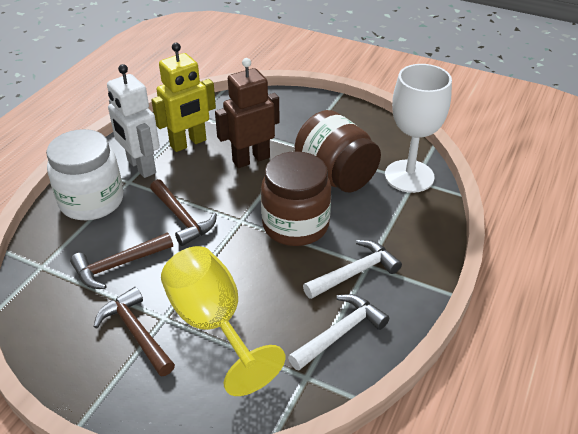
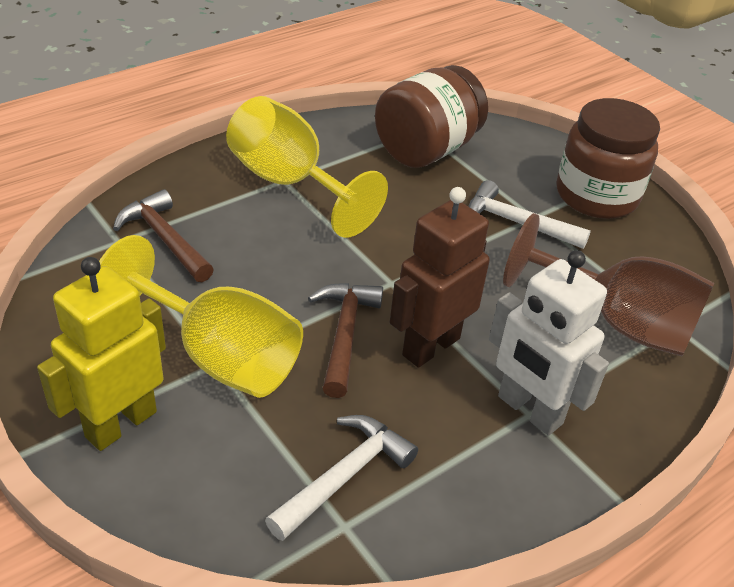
brown goblet: none = 0 -> [503,213,714,356] = 1
brown hammer: [70,233,173,289] [94,287,175,376] [150,179,217,246] = 3 -> [113,189,214,282] [308,283,383,398] = 2
white goblet: [385,64,452,193] = 1 -> none = 0
white jar: [46,129,123,220] = 1 -> none = 0
yellow goblet: [161,246,285,396] = 1 -> [99,235,303,398] [226,96,388,238] = 2

